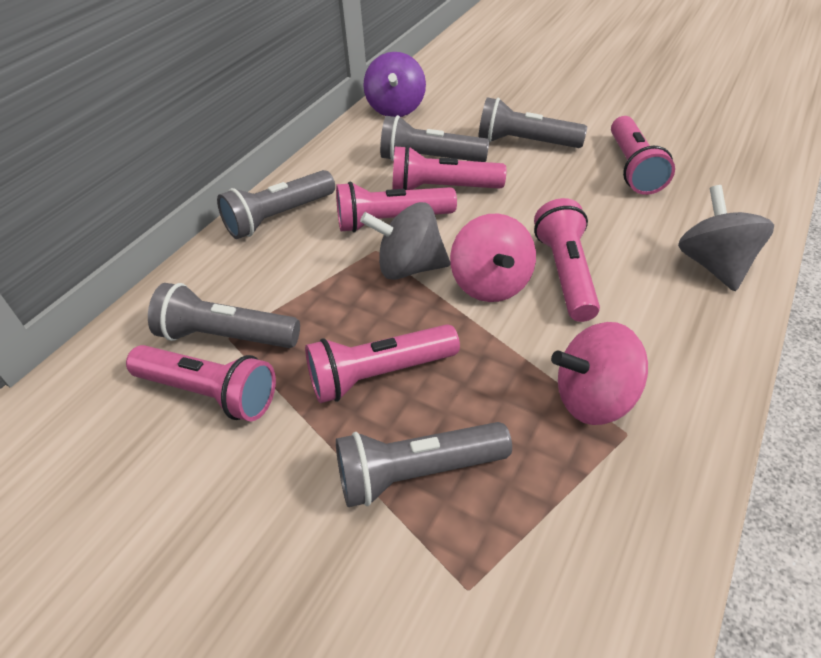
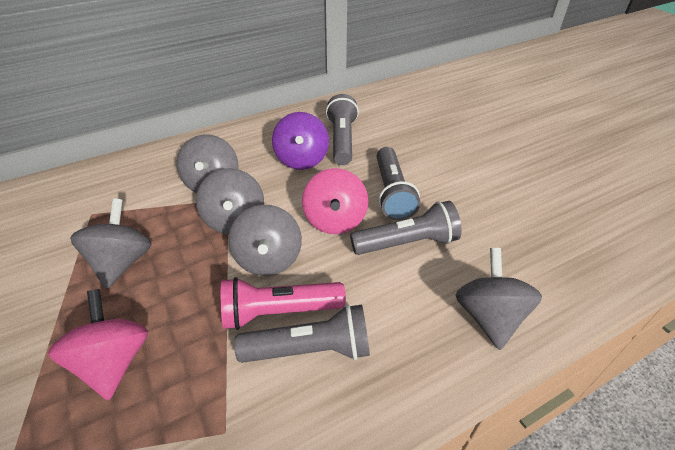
grey flashlight: [148,283,300,348] [217,170,335,239] [336,422,512,507] [380,115,490,162] [478,97,587,148] = 5 -> [234,304,370,363] [326,94,359,165] [350,201,462,255] [377,147,420,221] = 4
grey spinning top: [360,202,450,280] [678,185,774,291] = 2 -> [70,199,152,289] [177,134,238,193] [196,168,264,235] [228,205,302,276] [455,248,542,350] = 5
pink flashlight: [126,345,276,421] [305,324,460,403] [336,182,457,233] [392,145,506,190] [534,198,600,322] [611,116,675,195] = 6 -> [221,277,346,330] = 1

